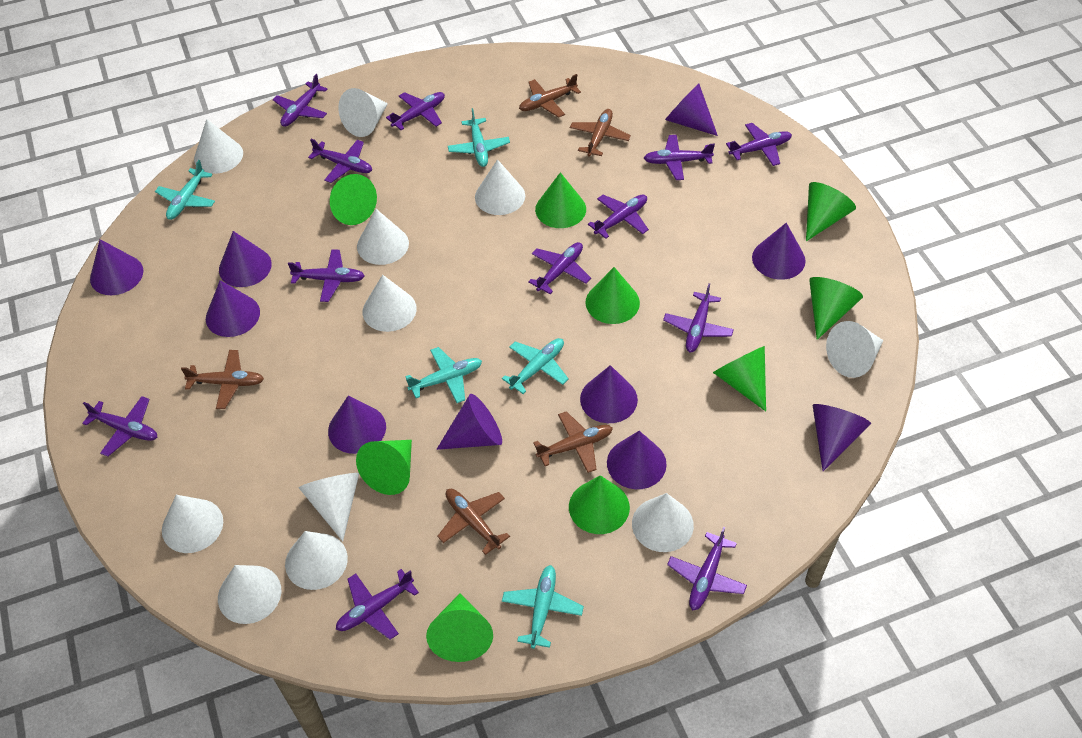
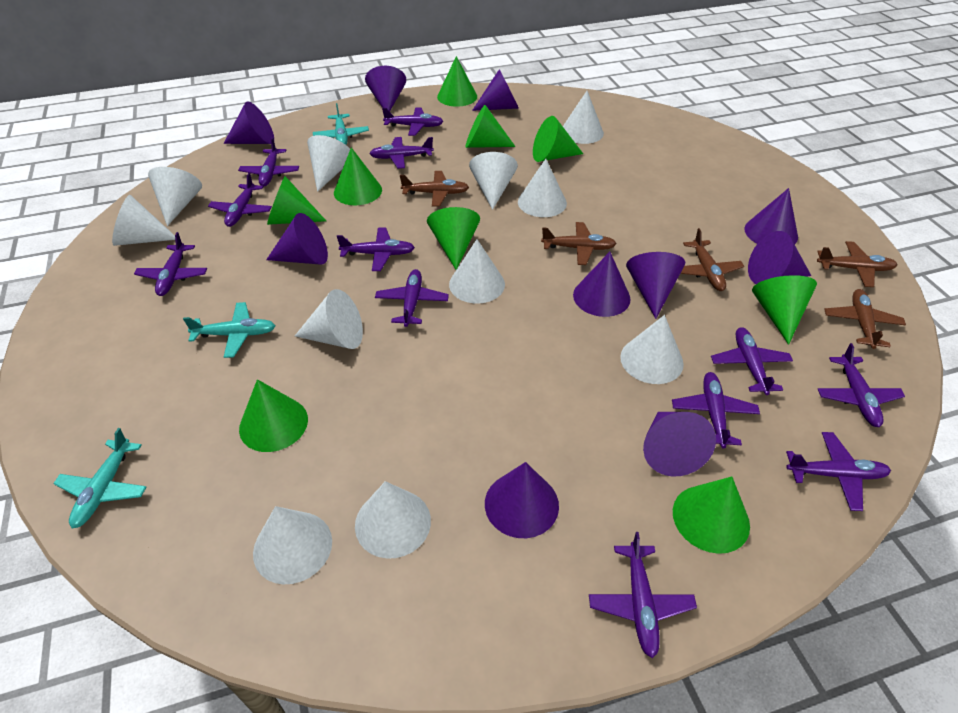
turquoise plane: [155,160,215,220] [405,347,482,403] [448,108,510,167] [502,338,569,394] [502,565,584,649] = 5 -> [53,428,146,528] [183,302,275,358] [313,103,369,145] = 3

